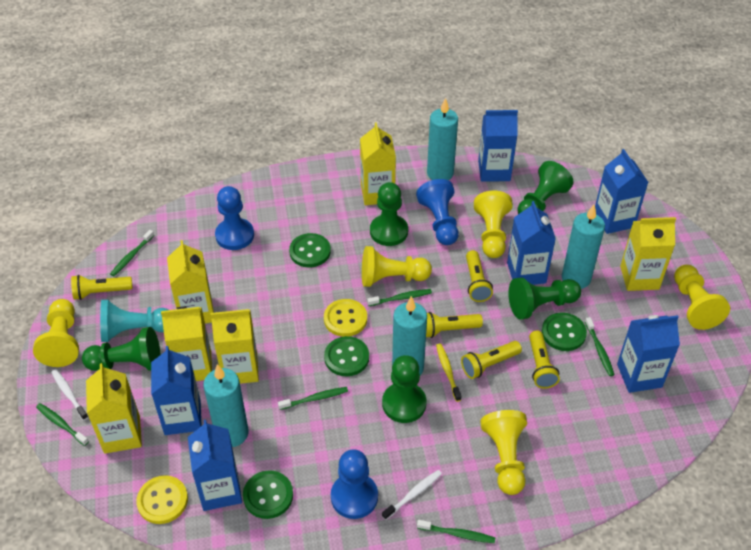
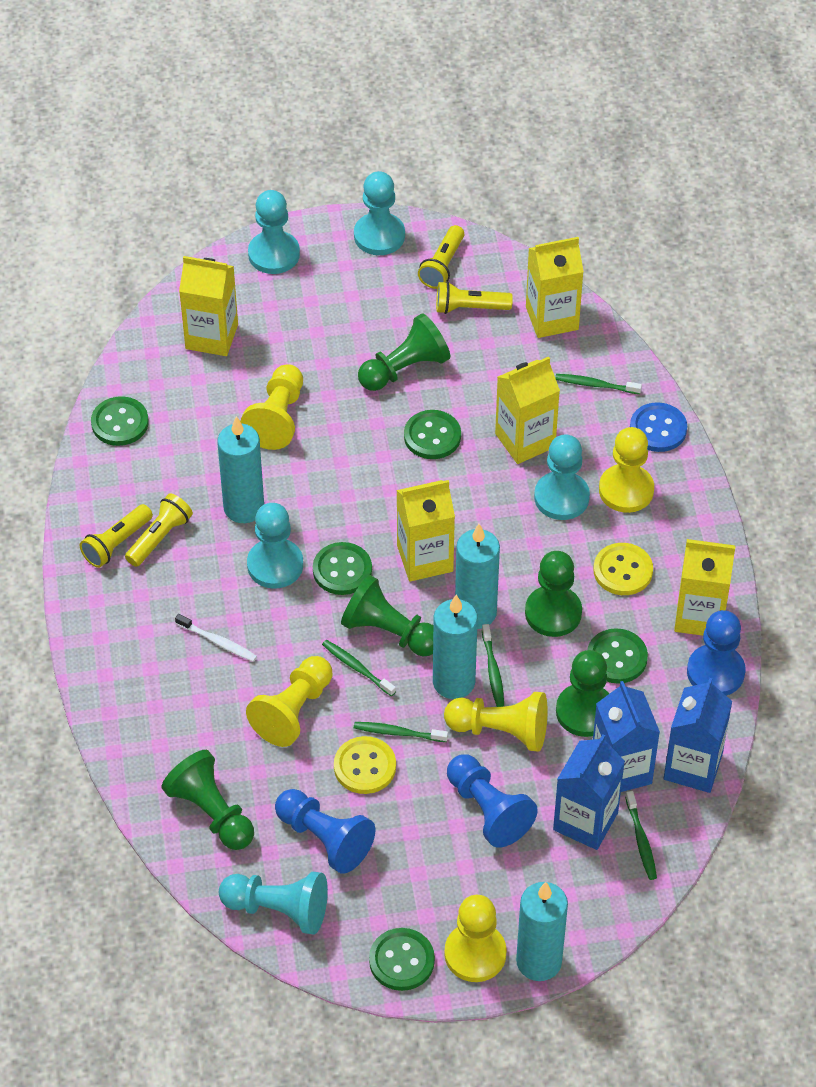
blue button: none = 0 -> [630,402,687,452] = 1
blue carton: [151,346,202,435] [188,420,242,511] [478,110,518,182] [507,201,556,285] [595,149,648,234] [617,315,680,393] = 6 -> [553,734,625,850] [593,681,660,792] [664,678,732,793] = 3
green button: [243,470,293,519] [289,233,331,267] [324,336,369,376] [542,312,587,351] = 4 -> [91,396,149,446] [313,542,372,595] [369,928,435,991] [404,410,461,459] [587,628,648,684] = 5
green toothbrush: [36,403,89,446] [110,230,154,276] [278,387,348,410] [367,289,432,306] [417,520,495,543] [585,317,615,376] = 6 -> [322,640,396,696] [354,722,448,742] [482,624,504,707] [555,374,642,394] [625,791,657,880] = 5
turquoise pawn: [100,300,169,342] = 1 -> [219,871,328,935] [247,503,303,589] [248,190,300,274] [354,171,405,255] [534,434,590,520] = 5
white toothbrush: [51,369,88,420] [382,470,442,520] = 2 -> [175,614,257,662] = 1
yellow carton: [86,363,142,454] [161,306,212,381] [167,240,214,324] [211,309,259,384] [360,122,396,205] [620,217,676,291] = 6 -> [179,256,238,356] [396,480,455,582] [495,357,560,464] [526,237,584,338] [674,539,735,636] = 5
yellow flashlight: [71,275,133,300] [426,312,483,338] [461,341,522,379] [466,250,493,302] [529,331,560,389] = 5 -> [79,504,153,568] [125,493,193,567] [418,225,464,289] [436,281,513,314] = 4
yellow toothbrush: [436,343,462,402] = 1 -> none = 0

